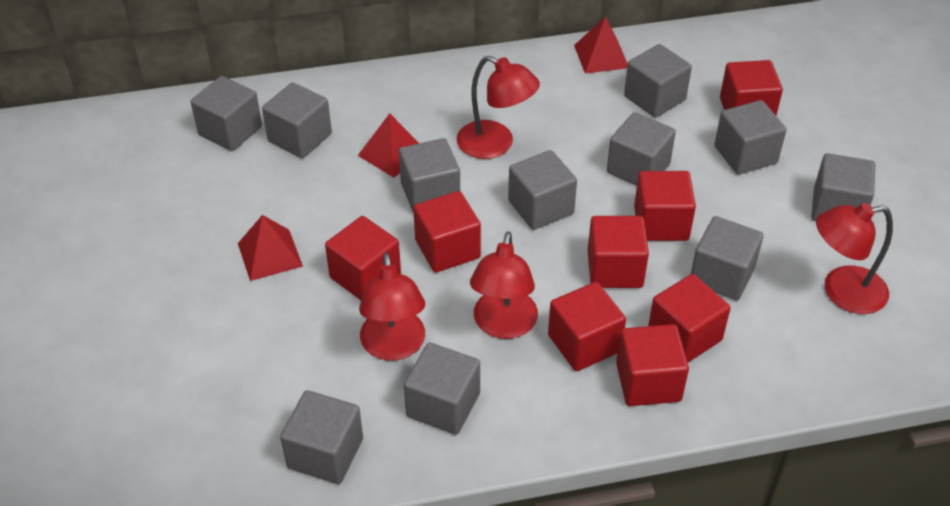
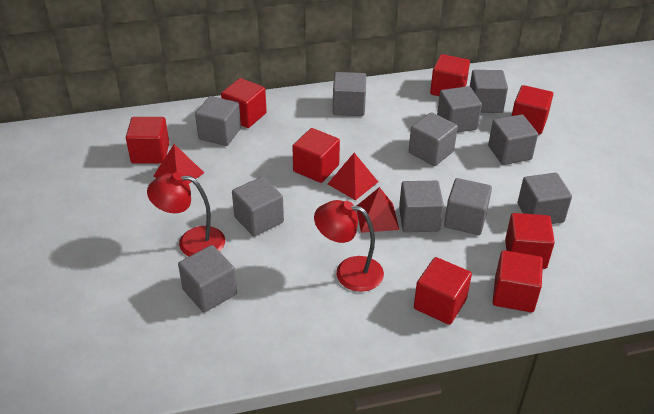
red lamp: [359,253,425,361] [457,56,540,159] [470,231,538,339] [816,203,893,314] = 4 -> [147,172,225,257] [314,200,384,292] = 2

